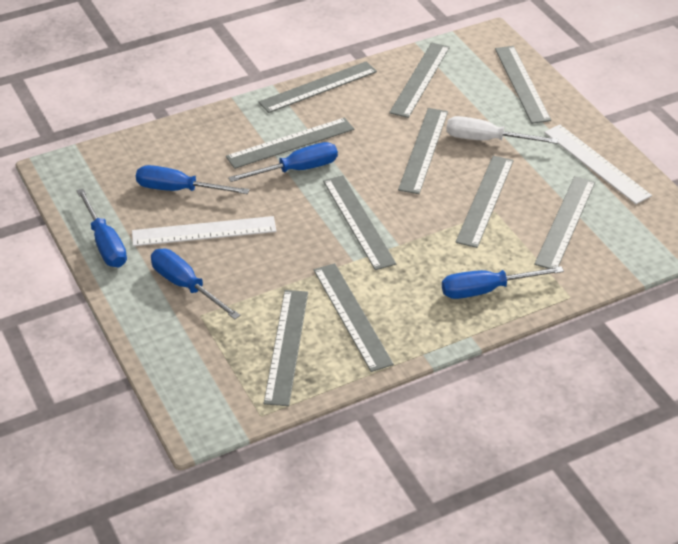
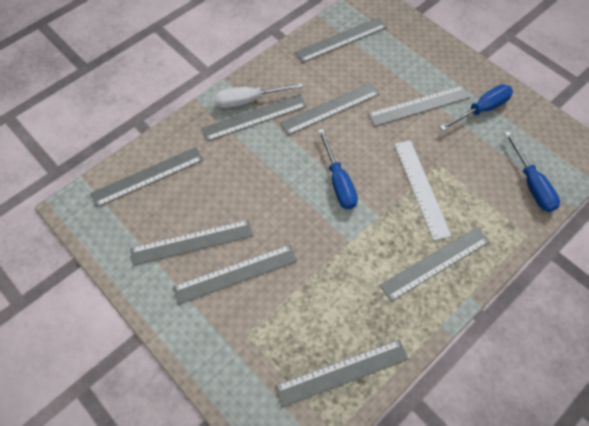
blue screwdriver: [77,189,127,267] [136,165,250,194] [151,248,241,319] [228,142,338,182] [442,266,564,299] = 5 -> [318,129,358,209] [440,84,513,131] [504,131,560,212] = 3
grey ruler: [226,117,354,169] [258,61,377,113] [264,290,308,406] [314,263,394,372] [323,175,396,270] [389,43,450,118] [398,108,448,194] [455,156,514,248] [495,46,551,124] [534,176,595,269] = 10 -> [91,147,203,207] [130,220,253,266] [173,245,297,304] [201,94,307,141] [275,340,408,407] [280,83,379,135] [295,17,387,63] [368,85,470,127] [380,227,489,302] = 9
white ruler: [132,216,276,246] [544,125,652,204] = 2 -> [394,140,451,241] = 1

